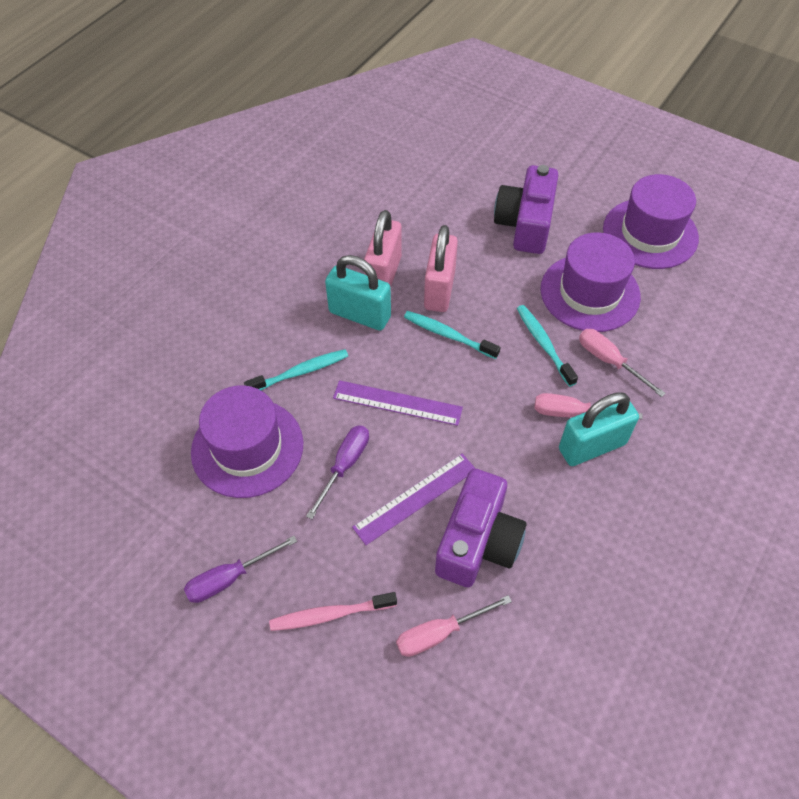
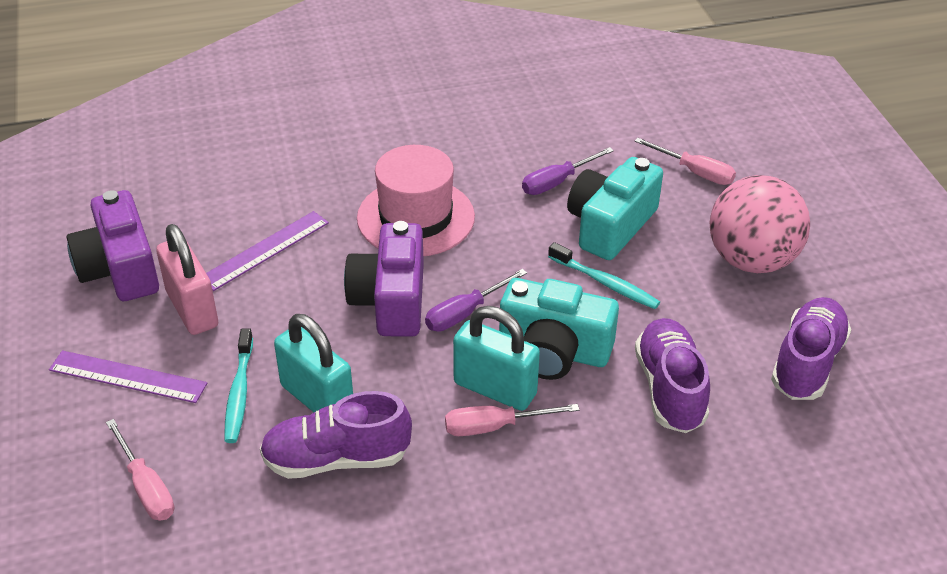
pink ball: none = 0 -> [710,175,810,273] = 1
pink hat: none = 0 -> [357,145,475,257] = 1
pink padlock: [364,210,402,287] [424,225,458,312] = 2 -> [156,224,218,335] = 1
pink toothbrush: [269,592,397,631] = 1 -> none = 0
purple hat: [191,385,303,498] [541,232,641,332] [603,174,699,269] = 3 -> none = 0
purple shoe: none = 0 -> [260,391,412,479] [635,318,710,433] [771,297,851,400] = 3
turquoise camera: none = 0 -> [499,278,619,380] [567,157,663,260] = 2
turquoise toothbrush: [244,349,348,390] [404,311,501,359] [517,305,578,387] = 3 -> [225,328,253,443] [548,242,660,309] = 2

